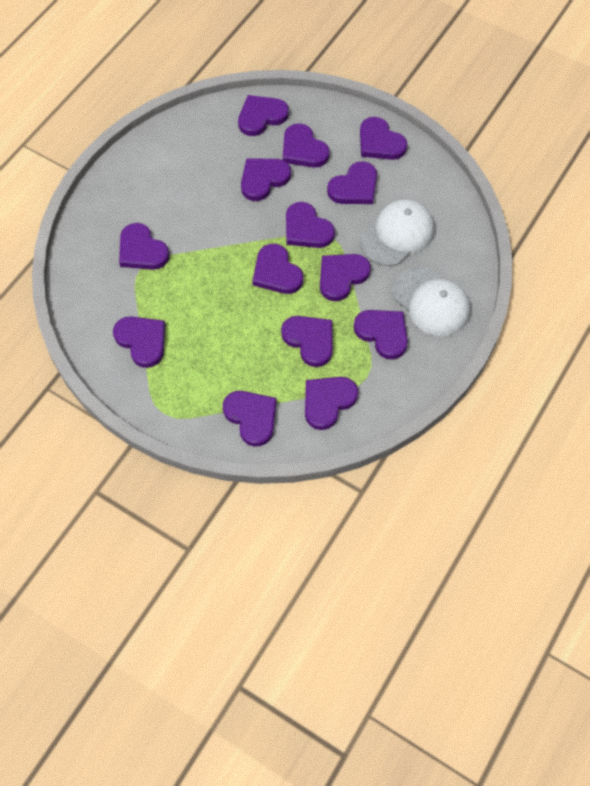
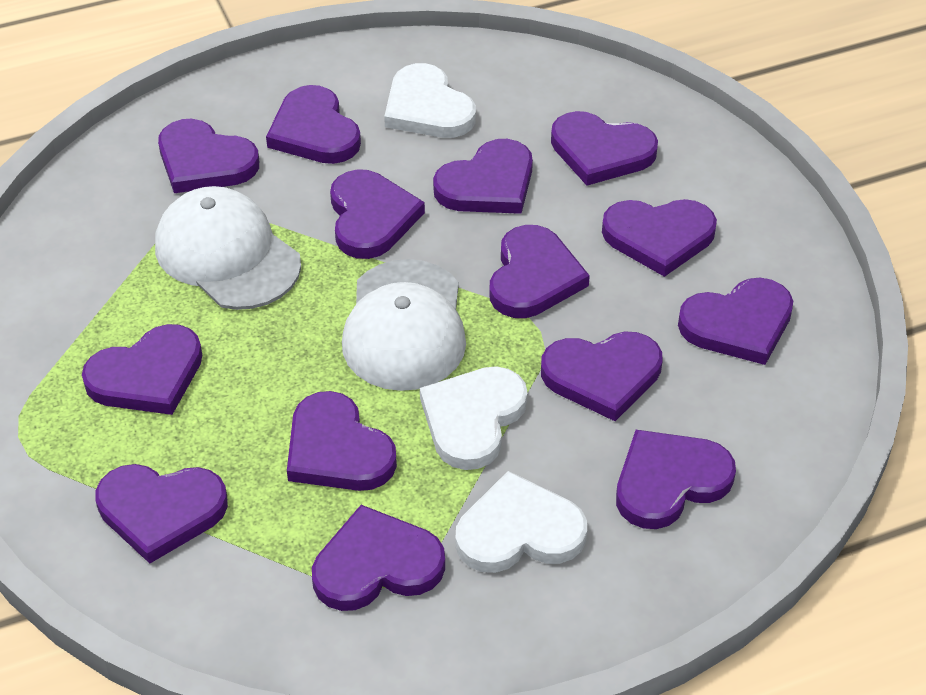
white heart: none = 0 -> [384,63,476,138] [420,366,528,470] [455,471,587,573] = 3

